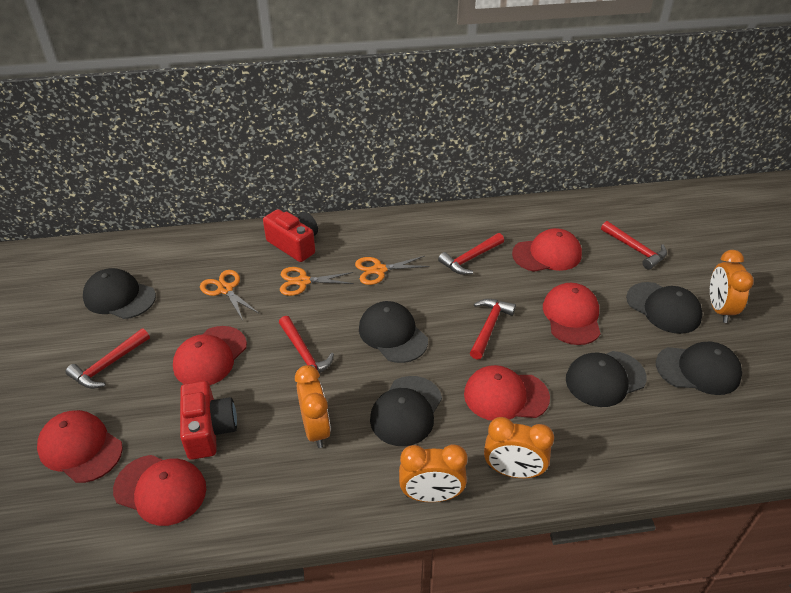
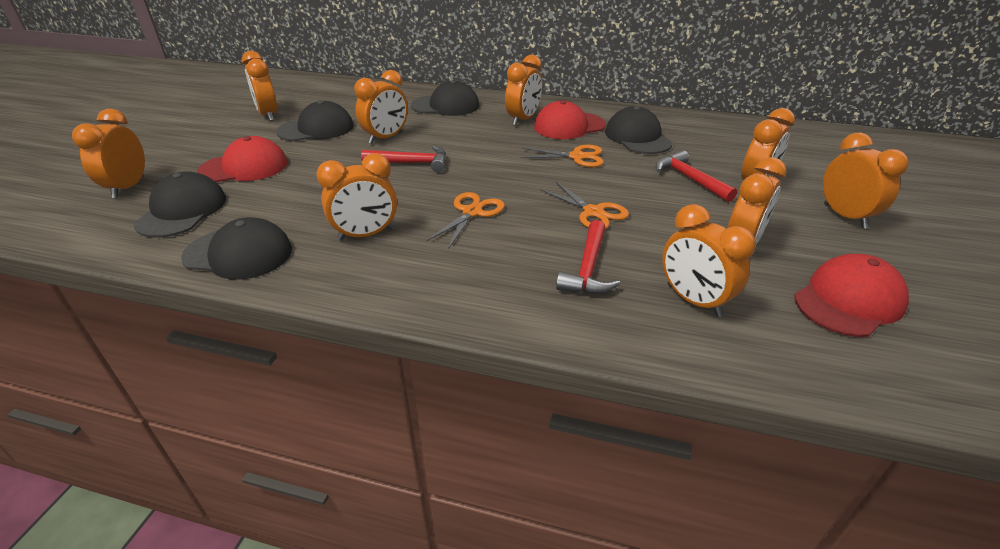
black cap: [83,268,156,319] [359,301,428,363] [370,376,442,446] [566,351,647,407] [626,282,703,334] [656,342,742,395] = 6 -> [134,171,226,238] [181,217,292,280] [276,100,353,141] [411,80,479,116] [605,106,673,154] = 5
orange clock: [295,365,331,448] [399,444,468,502] [484,417,554,478] [710,250,754,323] = 4 -> [72,109,145,198] [242,51,278,121] [317,153,397,241] [354,70,408,144] [505,55,542,126] [662,204,756,317] [727,157,787,244] [741,108,795,181] [823,133,909,229] = 9
red camera: [180,381,237,460] [263,209,318,262] = 2 -> none = 0
red cap: [37,410,123,483] [113,455,206,526] [173,326,247,385] [464,365,550,421] [512,228,582,272] [543,283,601,345] = 6 -> [197,136,288,182] [534,100,606,139] [794,254,909,337] = 3
red hammer: [66,328,150,389] [279,316,334,373] [438,233,504,275] [470,299,516,360] [601,221,667,270] = 5 -> [361,146,446,172] [556,220,620,294] [656,150,737,202] = 3

